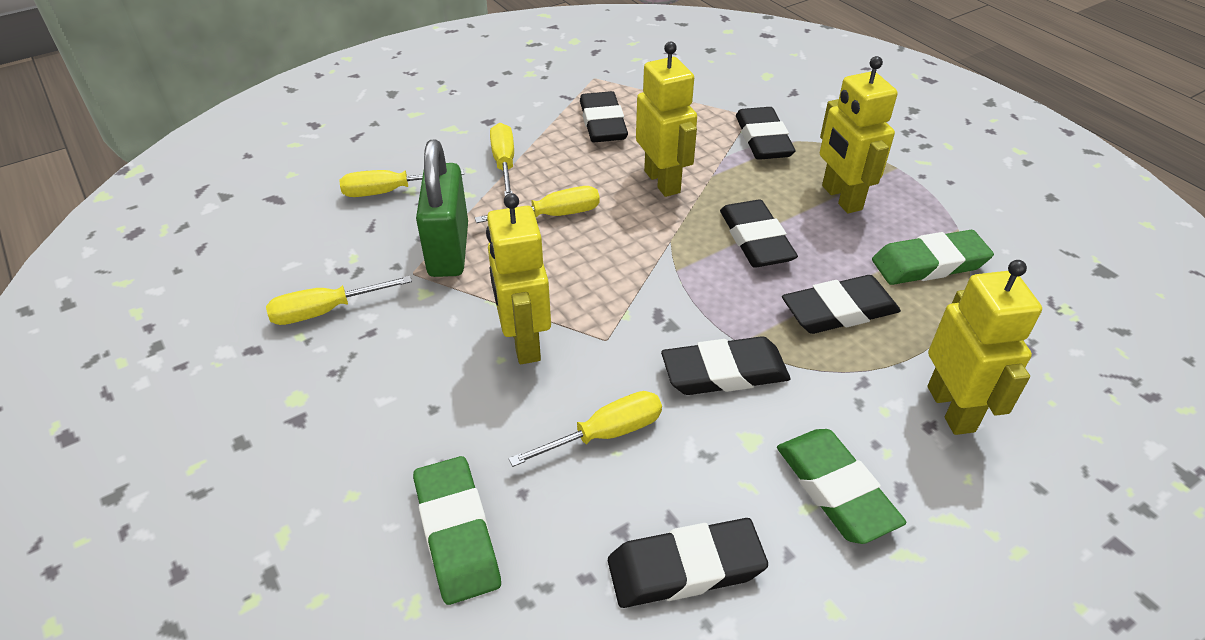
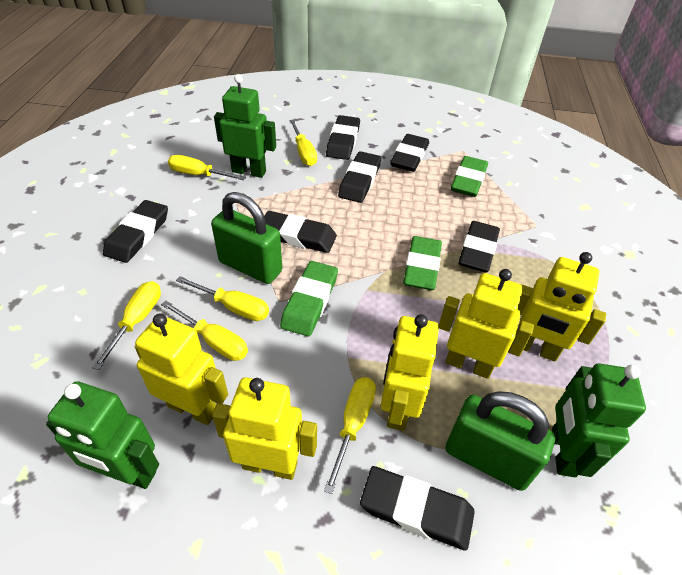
black eraser: [580,91,628,142] [608,518,768,608] [661,336,790,395] [720,200,798,267] [736,107,796,160] [782,275,901,334] = 6 -> [103,200,168,263] [264,211,337,253] [326,115,360,160] [338,151,381,203] [360,466,475,551] [390,134,429,172] [458,221,500,273] = 7
green padlock: [416,140,468,277] = 1 -> [211,192,282,284] [445,391,555,491] = 2
green robot: none = 0 -> [46,381,159,489] [214,74,276,178] [552,363,646,477] = 3
yellow robot: [486,193,551,364] [636,42,697,197] [820,56,898,213] [928,260,1042,435] = 4 -> [135,314,228,425] [212,377,317,480] [381,314,439,431] [439,269,534,379] [518,252,606,362] = 5
yellow screwdriver: [266,276,412,325] [339,170,464,197] [475,186,600,223] [490,123,514,196] [508,391,662,467] = 5 -> [92,281,161,370] [161,301,248,361] [168,155,246,180] [176,276,269,321] [289,120,317,166] [324,377,376,494] = 6

